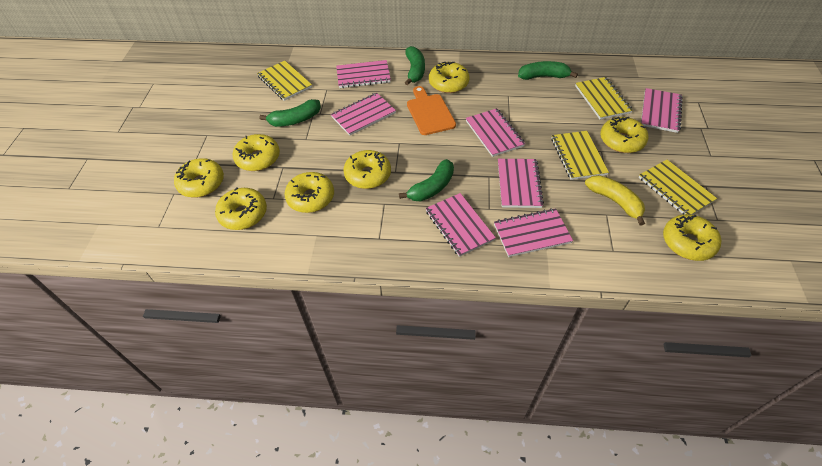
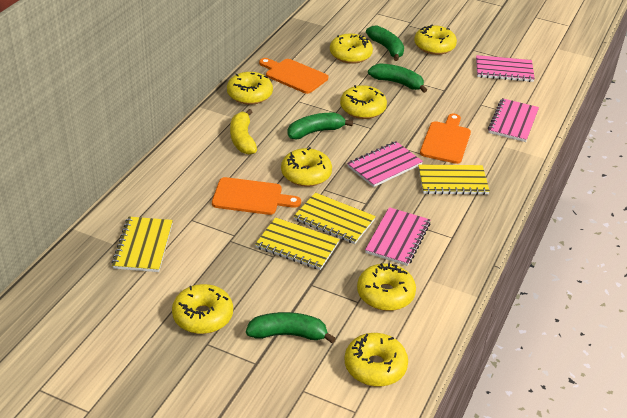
orange cutting board: [407,86,456,135] = 1 -> [212,177,301,215] [259,58,328,94] [420,113,471,164] = 3
pink notebook: [331,93,396,136] [336,60,391,88] [425,193,496,257] [466,108,525,157] [494,208,573,257] [498,159,544,208] [641,88,683,133] = 7 -> [347,141,423,187] [365,207,431,266] [476,55,535,82] [488,98,539,142] = 4

